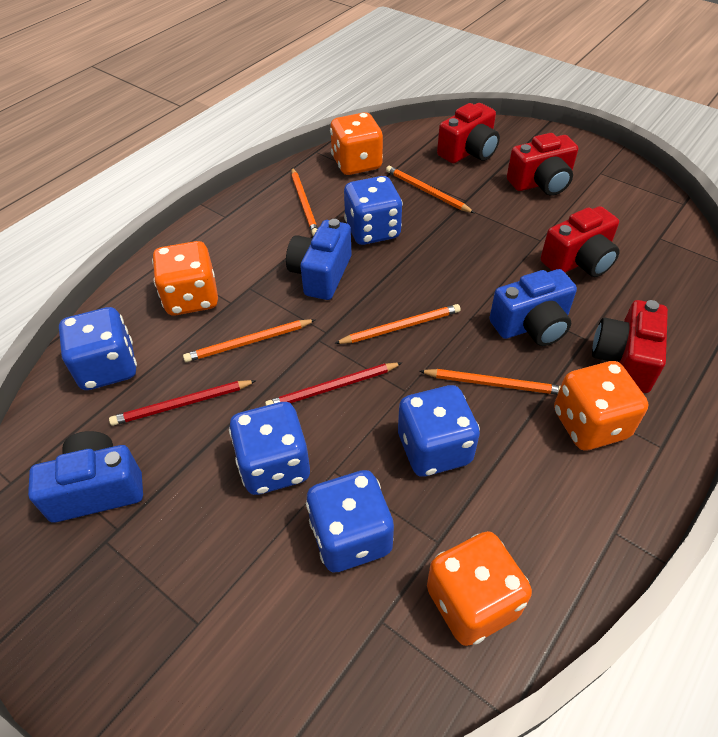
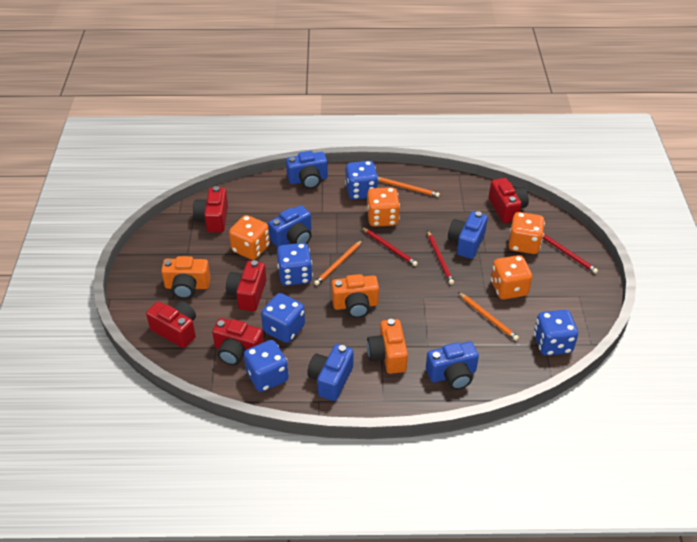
blue camera: [28,431,143,523] [286,219,351,300] [489,269,577,346] = 3 -> [268,205,312,247] [286,151,328,189] [307,344,353,401] [426,341,479,390] [448,211,488,259] = 5
orange camera: none = 0 -> [161,256,211,299] [332,274,379,318] [367,319,408,374] = 3
orange pencil: [183,319,316,362] [291,168,318,236] [334,304,461,344] [386,166,475,213] [420,369,561,395] = 5 -> [314,240,363,286] [378,177,440,197] [458,292,519,341] = 3
red camera: [437,103,500,163] [507,133,578,196] [541,206,620,277] [592,300,668,393] = 4 -> [146,301,196,348] [193,186,228,232] [212,318,264,366] [226,260,266,311] [489,178,529,223] = 5
red pencil: [109,380,257,426] [265,362,402,406] = 2 -> [361,227,418,266] [427,230,454,285] [543,234,598,273] = 3

